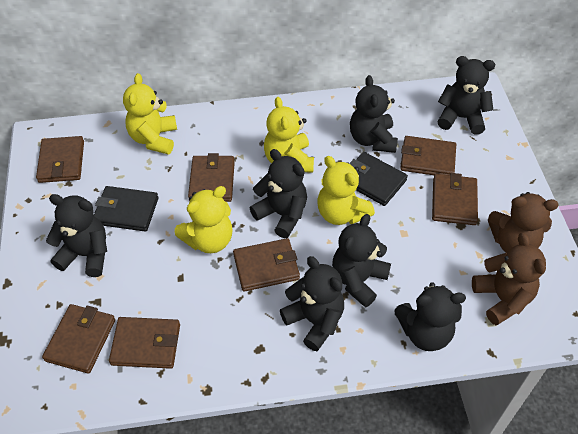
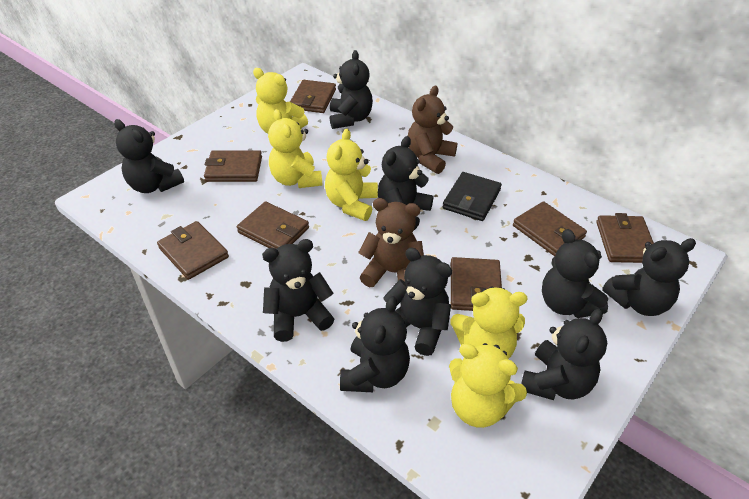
black teddy bear: [46,194,107,277] [250,149,307,238] [280,256,344,351] [332,214,391,308] [350,75,398,153] [394,282,466,351] [438,56,495,135] = 7 -> [114,119,184,193] [262,239,334,342] [330,50,373,129] [340,296,410,392] [378,136,433,230] [383,248,452,356] [521,309,607,400] [542,229,608,318] [602,238,696,316] = 9
black wallet: [94,186,159,232] [349,152,408,206] = 2 -> [443,172,502,221] = 1
yellow teddy bear: [123,73,177,155] [175,186,233,253] [264,97,314,172] [317,156,375,225] = 4 -> [253,68,308,134] [268,109,323,188] [325,129,378,221] [449,343,527,428] [451,286,528,359] = 5

